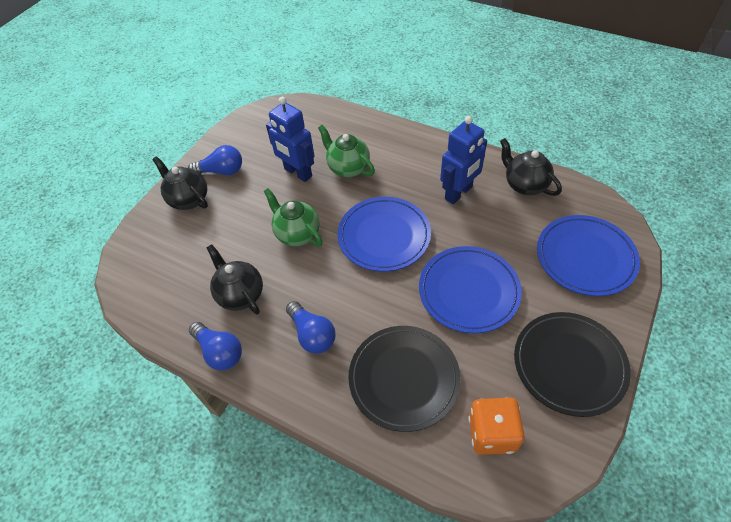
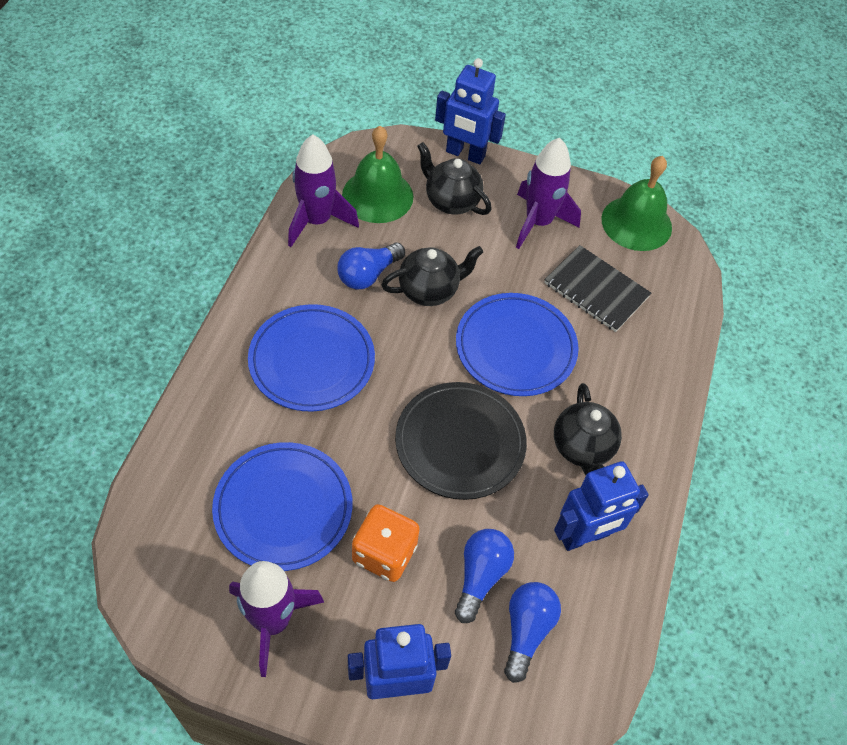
black notebook: none = 0 -> [544,245,651,332] = 1
black plate: [348,326,461,432] [514,312,631,417] = 2 -> [395,382,527,500] = 1
blue robot: [266,97,315,182] [440,116,487,204] = 2 -> [348,624,451,699] [435,58,506,164] [554,461,649,551] = 3
green bell: none = 0 -> [342,126,413,223] [601,156,672,251] = 2
green teapot: [263,188,323,246] [318,125,375,177] = 2 -> none = 0
purple rocket: none = 0 -> [229,561,324,677] [288,135,359,247] [516,138,581,249] = 3

